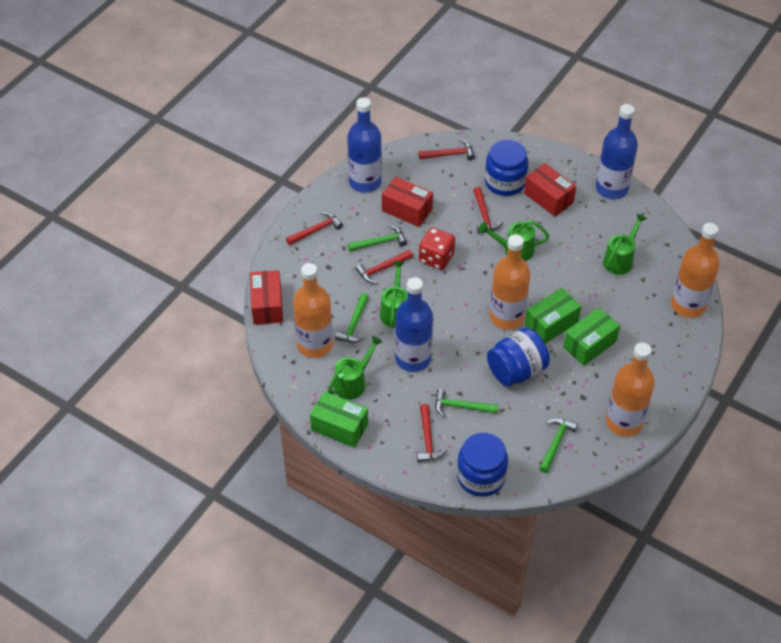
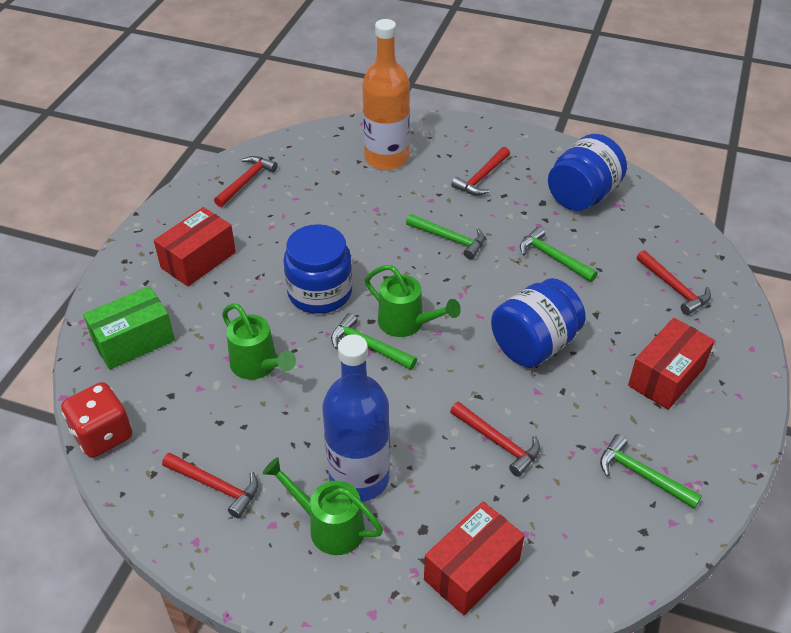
blue bottle: [347,97,382,193] [395,277,433,372] [596,104,638,199] = 3 -> [322,334,390,502] = 1
green box: [310,391,368,448] [525,288,581,344] [563,308,620,366] = 3 -> [83,286,175,370] = 1
green watering can: [328,335,383,400] [380,261,408,328] [479,220,550,261] [603,214,647,275] = 4 -> [222,303,296,380] [263,457,383,555] [365,265,461,337] = 3
orange bottle: [293,263,333,358] [490,234,530,330] [606,343,655,437] [671,223,720,318] = 4 -> [362,19,410,170] = 1

